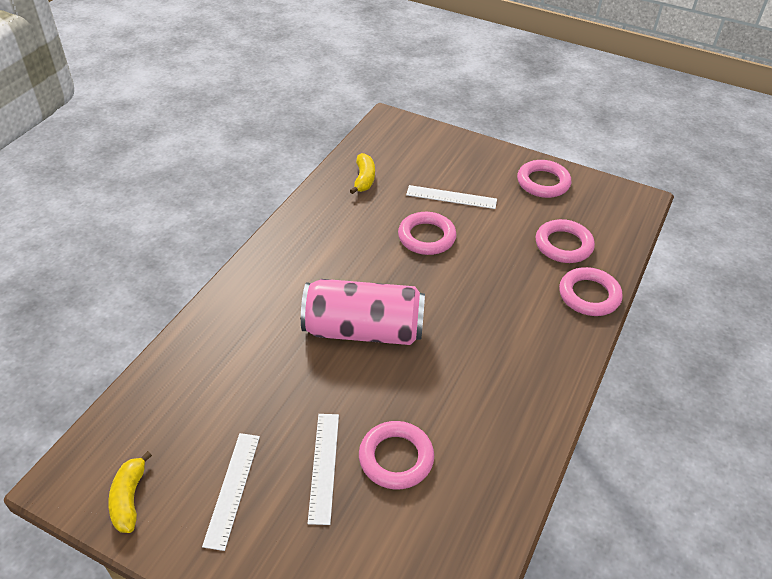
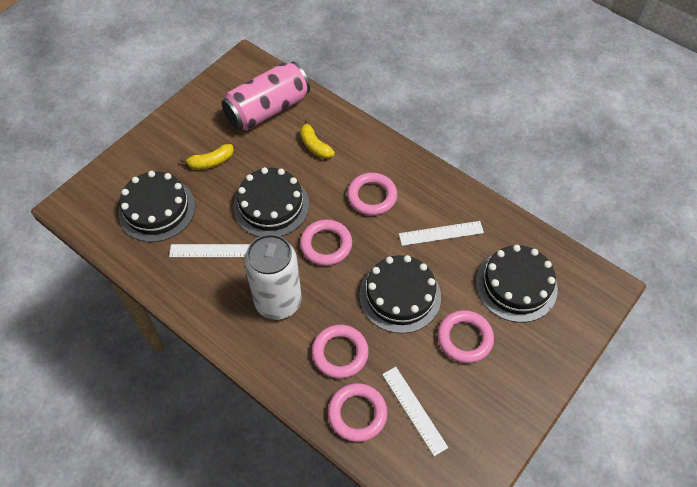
black cake: none = 0 -> [118,171,195,242] [233,167,309,237] [359,255,441,333] [476,245,558,322] = 4
white can: none = 0 -> [244,234,302,320] = 1

